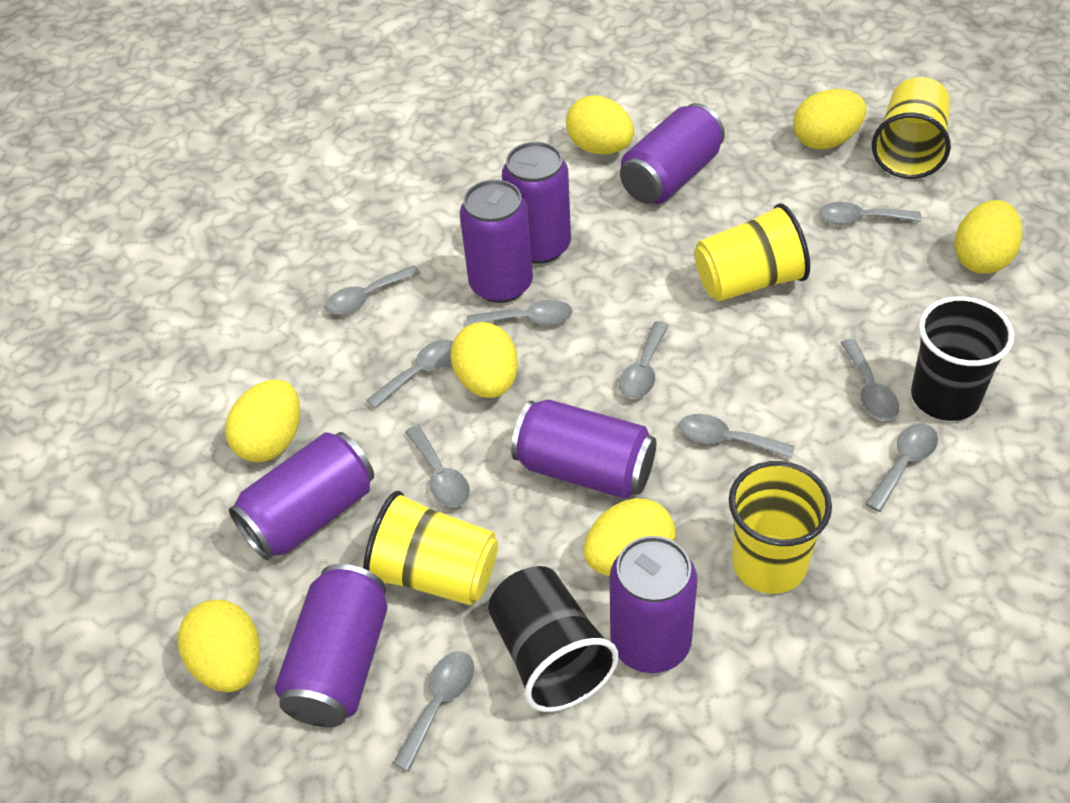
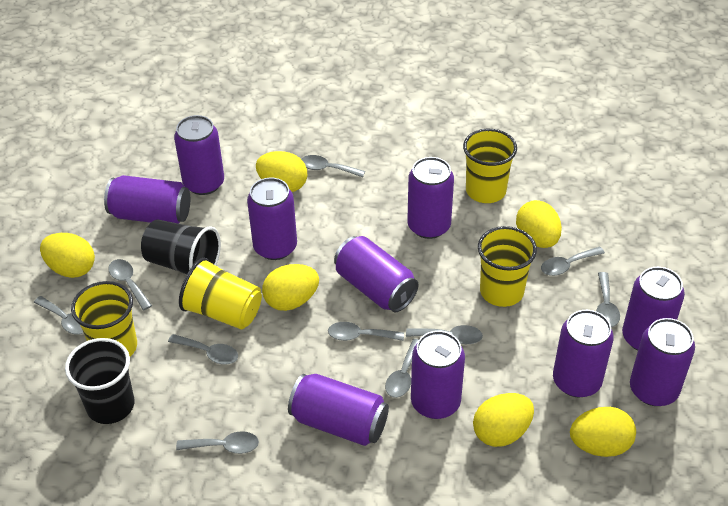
purple can: [229,432,374,560] [275,564,388,727] [460,179,533,303] [502,142,571,264] [511,399,656,499] [610,536,697,673] [620,103,725,204] = 7 -> [104,175,190,224] [174,115,224,195] [247,178,297,260] [288,374,389,446] [334,236,419,312] [407,157,454,239] [411,331,465,419] [553,310,614,398] [622,267,685,351] [630,318,695,406] = 10
yellow egg: [178,600,260,692] [225,379,300,462] [451,322,518,398] [566,95,634,155] [584,498,676,576] [793,89,866,150] [954,200,1023,274] = 7 -> [40,233,95,278] [256,151,307,192] [262,264,319,311] [473,393,534,447] [516,200,562,248] [570,407,636,457] = 6

